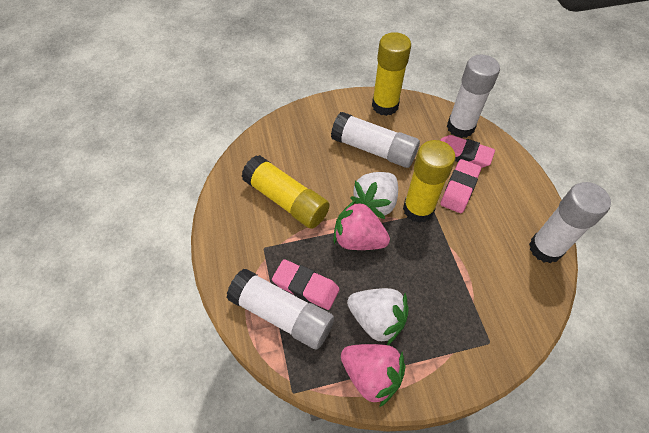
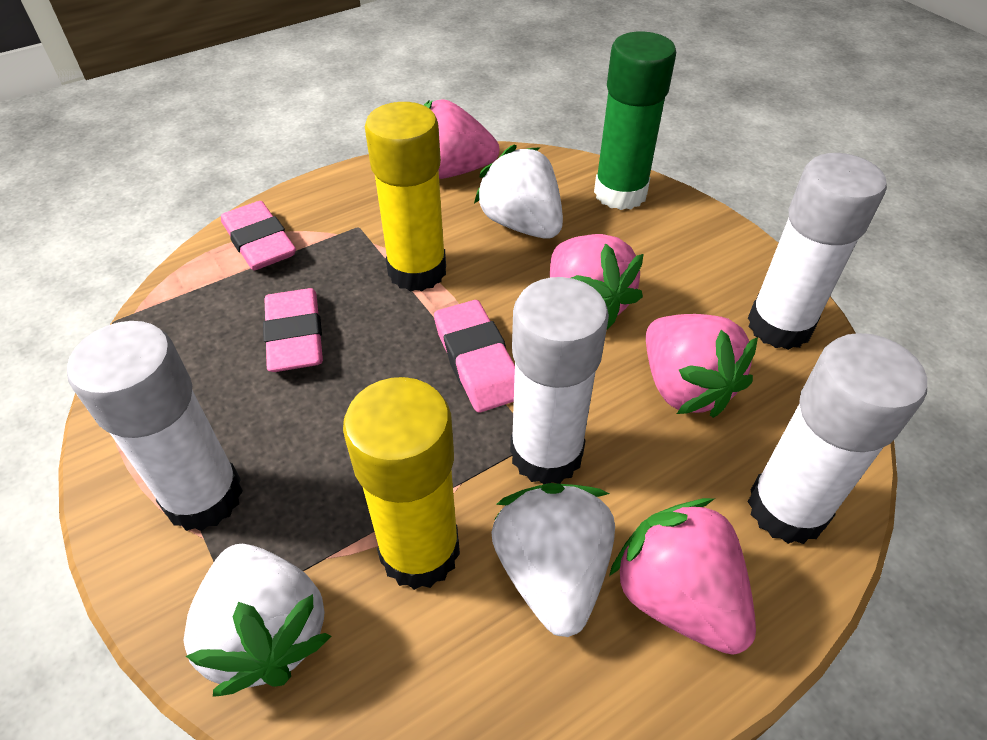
green glue stick: none = 0 -> [594,31,676,210] = 1
pink strawberry: [333,199,390,250] [341,344,406,407] = 2 -> [424,99,500,179] [550,234,643,330] [609,498,756,655] [646,314,758,418] = 4
white strawberry: [347,288,409,345] [350,172,398,219] = 2 -> [184,544,331,697] [474,144,563,239] [491,483,615,637] = 3
yellow glue stick: [241,155,330,229] [372,32,411,116] [403,140,456,223] = 3 -> [343,377,460,590] [365,102,446,291] = 2

